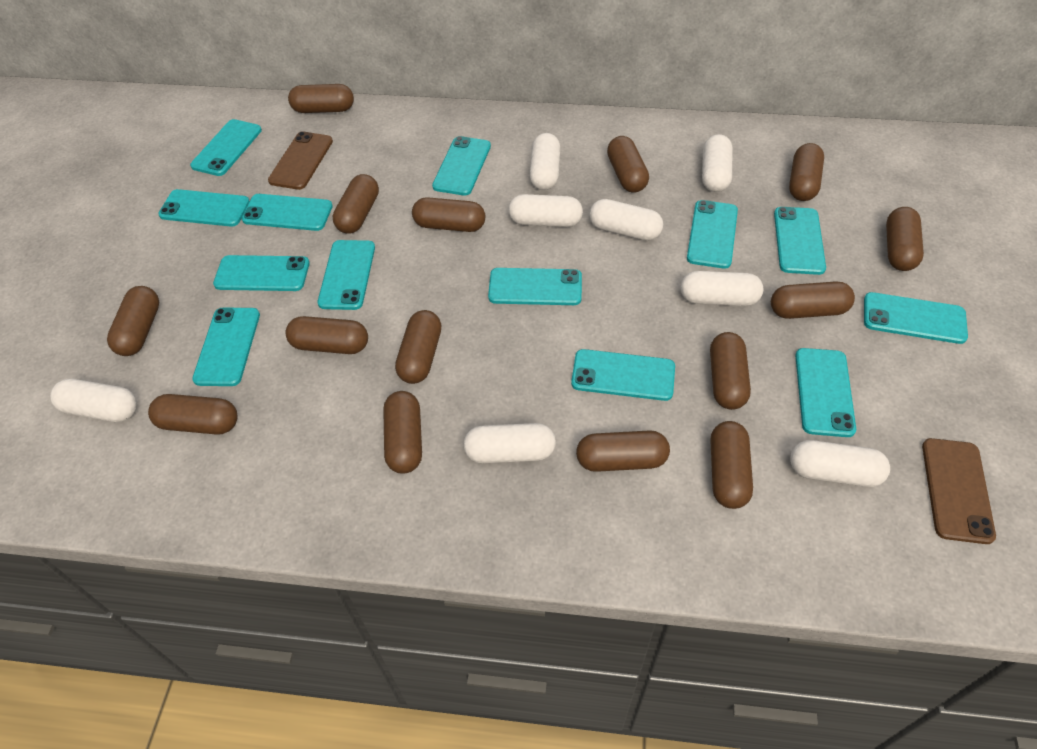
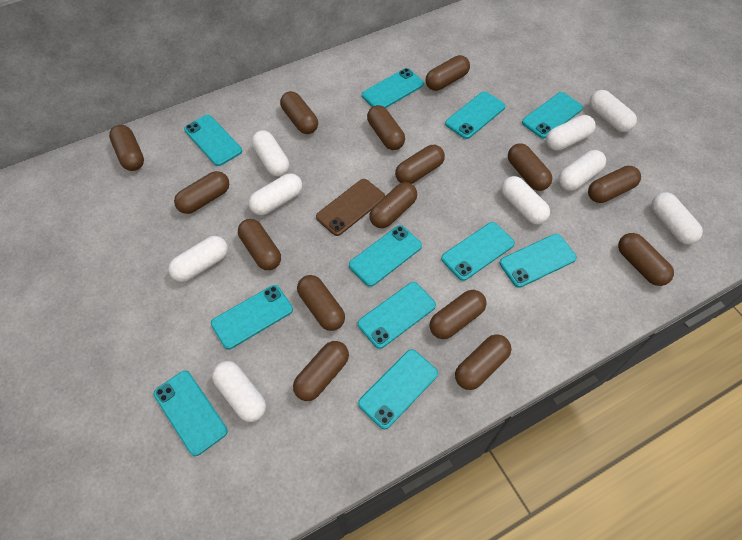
brown phone: [268,131,333,190] [922,438,996,544] = 2 -> [316,179,385,236] = 1
turquoise phone: [158,189,250,227] [190,119,262,176] [192,308,260,386] [213,255,310,291] [242,194,333,231] [318,240,375,310] [432,136,491,196] [488,268,582,305] [571,349,675,401] [687,200,738,269] [774,207,826,275] [795,348,856,437] [864,292,968,344] = 13 -> [154,371,228,456] [184,115,242,166] [211,285,293,349] [349,225,422,287] [358,282,436,349] [358,349,438,429] [362,68,424,108] [441,222,515,281] [445,91,506,139] [500,234,577,288] [522,92,583,138] = 11
white capsule: [50,379,137,422] [463,423,556,463] [508,194,583,227] [529,133,560,190] [589,199,663,241] [681,271,763,306] [702,134,732,192] [790,440,890,487] = 8 -> [168,236,228,282] [212,361,266,422] [248,173,302,215] [252,130,289,176] [501,176,550,224] [546,115,596,151] [558,150,606,191] [589,90,637,132] [651,192,703,244] = 9

